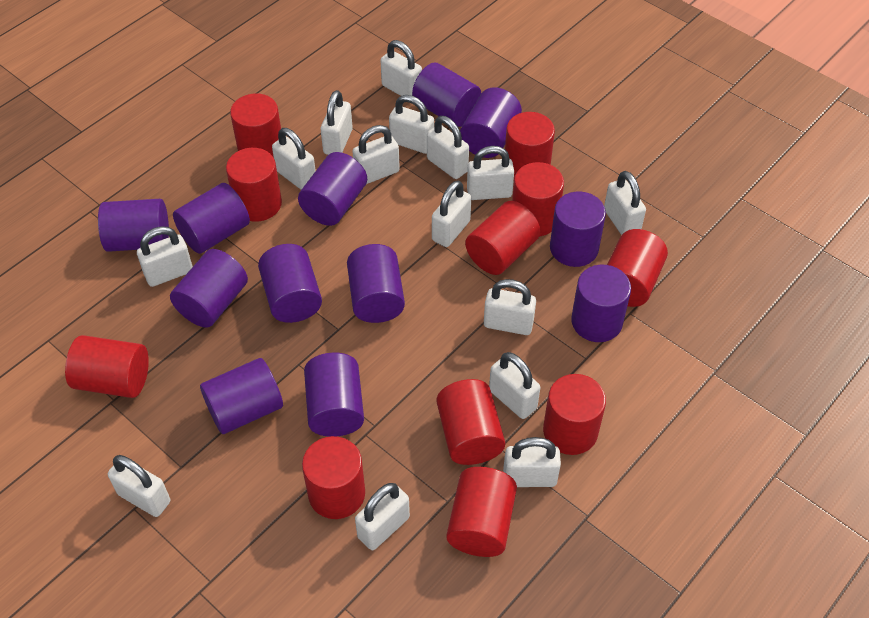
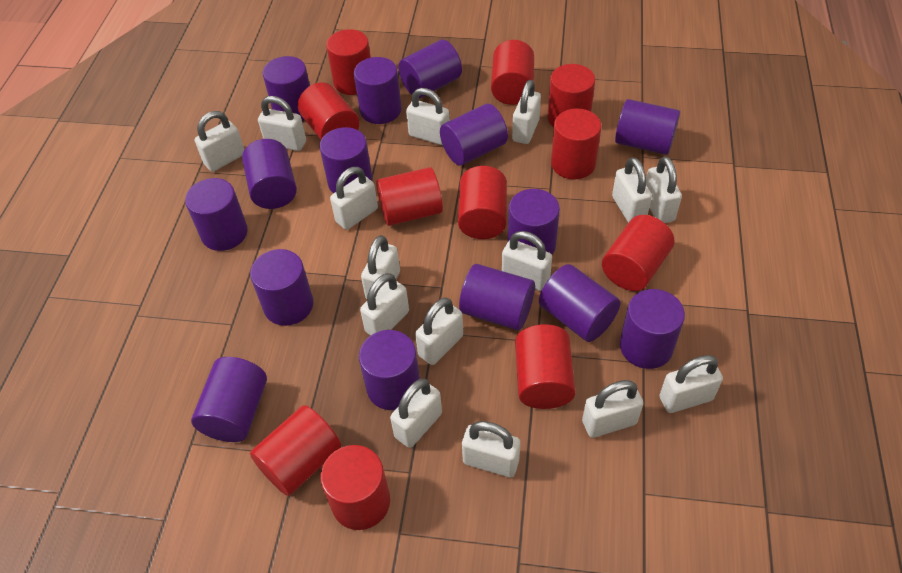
purple cylinder: [98,199,169,252] [170,249,248,328] [173,183,250,254] [200,358,283,434] [258,244,322,323] [298,152,367,226] [304,352,364,437] [347,244,405,323] [412,63,481,127] [460,87,522,158] [550,192,606,267] [571,265,631,342] = 12 -> [185,178,248,251] [191,357,267,442] [242,139,297,209] [250,249,313,326] [263,56,310,121] [319,127,373,193] [354,57,402,124] [359,330,420,410] [398,40,462,98] [440,104,508,166] [459,264,535,330] [508,189,560,255] [539,264,620,342] [615,99,680,155] [620,289,685,369] = 15

